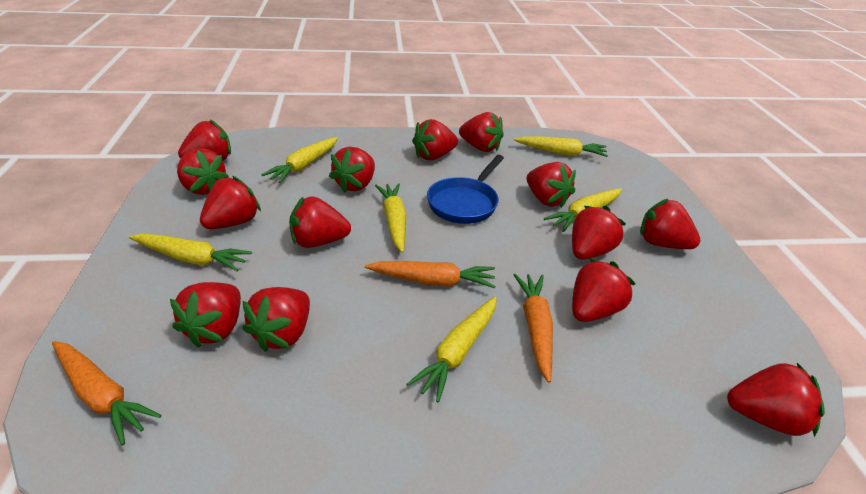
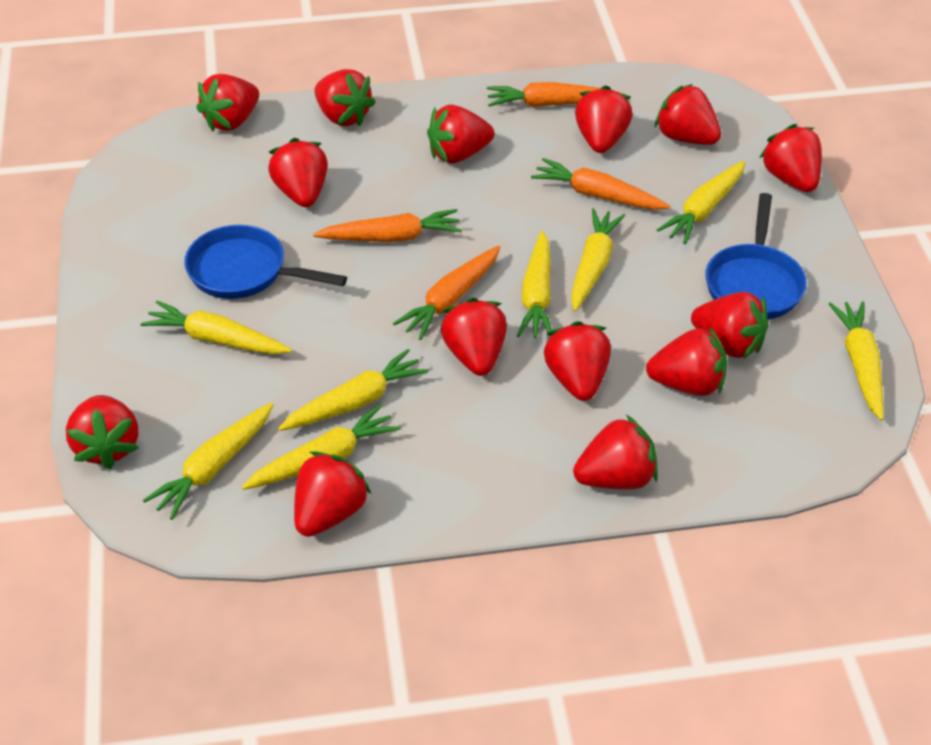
blue pan: [427,155,504,224] = 1 -> [184,225,347,299] [705,193,807,319] = 2
orange carrot: [52,341,161,445] [365,261,496,288] [513,274,553,383] = 3 -> [313,209,462,242] [393,246,500,340] [487,82,621,107] [531,158,670,209] = 4
yellow carrot: [129,234,252,272] [261,137,338,183] [375,183,406,253] [407,297,497,402] [514,136,608,157] [544,188,622,232] = 6 -> [141,301,292,354] [143,402,274,520] [242,404,401,490] [278,349,429,431] [517,231,552,338] [571,208,625,311] [657,161,745,244] [829,301,884,420] = 8

